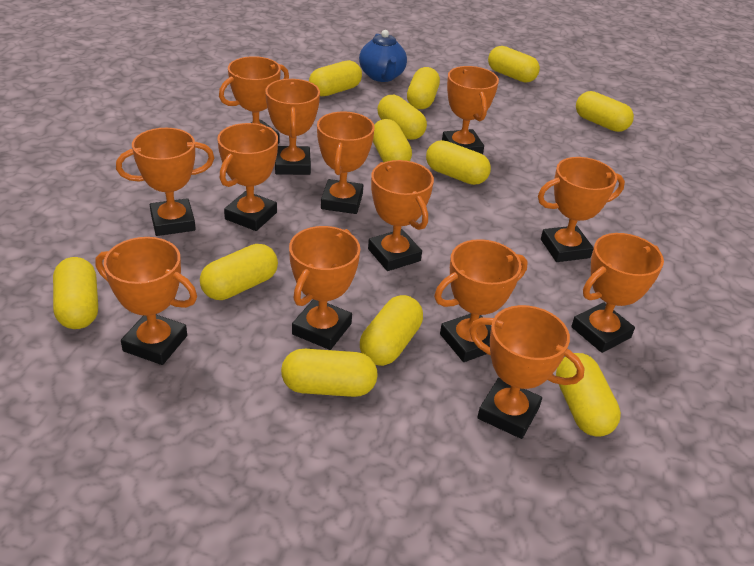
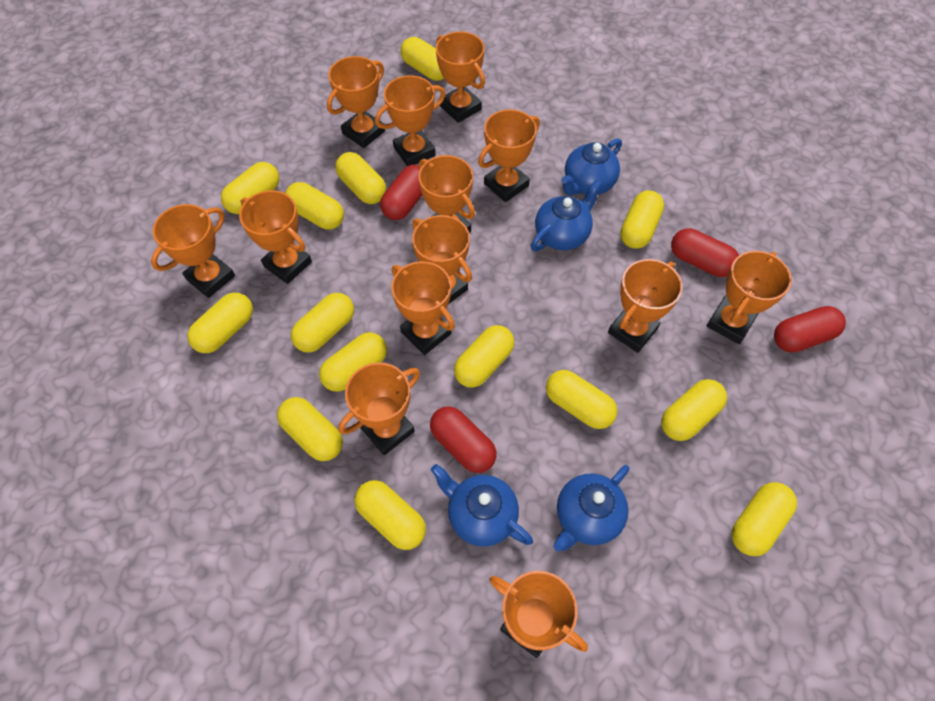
blue teapot: [359,30,407,82] = 1 -> [431,464,533,547] [531,180,602,251] [553,465,630,551] [561,138,622,195] = 4
red capsule: none = 0 -> [380,165,422,220] [430,406,497,473] [671,228,739,277] [774,306,846,353] = 4
yellow capsule: [53,257,98,329] [200,244,278,300] [281,349,378,397] [309,60,362,96] [360,295,423,366] [373,119,412,162] [377,95,427,140] [407,67,440,109] [426,140,491,185] [488,46,540,83] [556,353,621,437] [576,91,634,132] = 12 -> [188,293,253,353] [221,162,279,214] [277,397,343,461] [285,182,344,230] [291,293,354,353] [319,332,387,392] [335,152,386,204] [355,480,426,550] [401,37,444,81] [454,325,514,388] [546,370,618,429] [621,191,664,249] [661,379,727,441] [732,482,797,556] = 14

